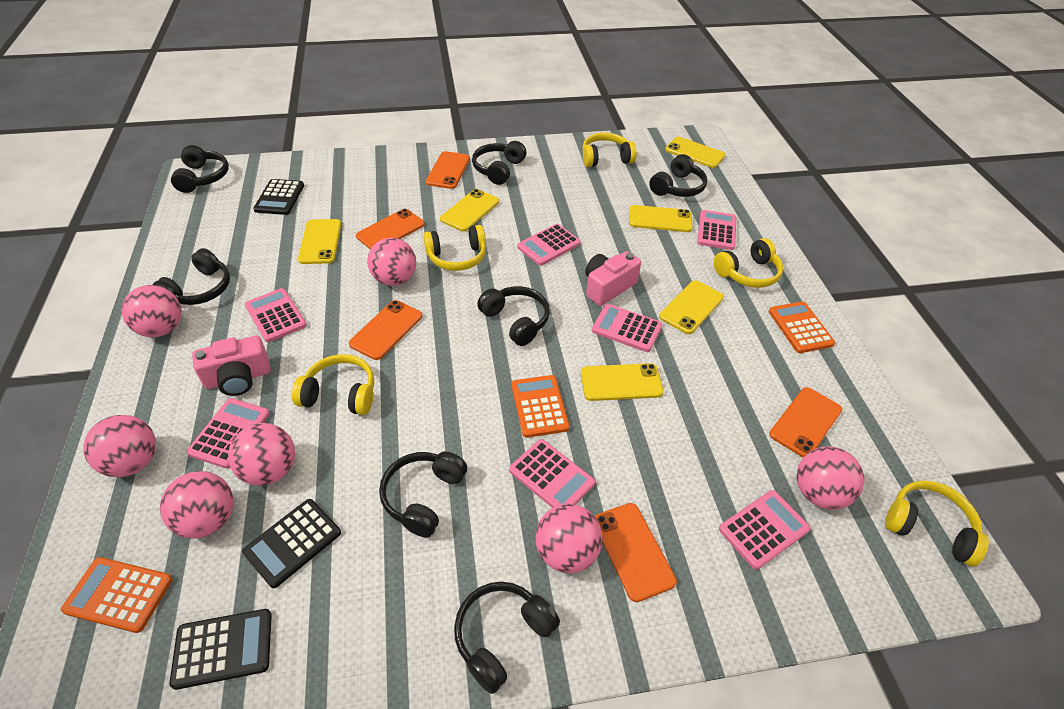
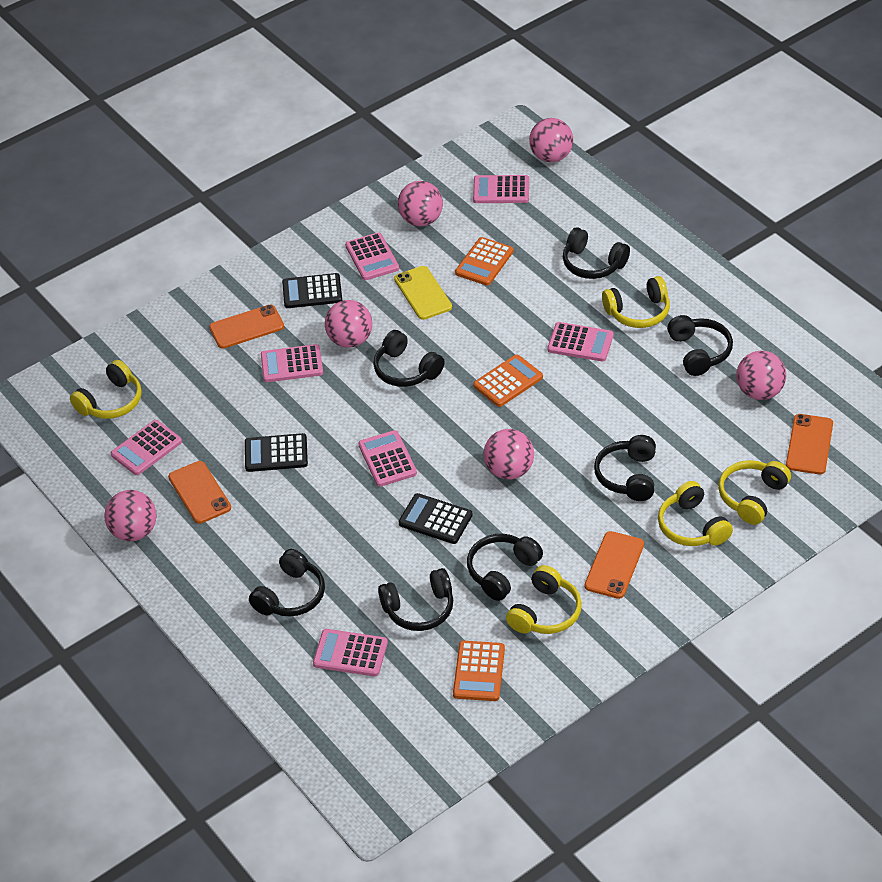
orange phone: [349,300,423,360] [356,209,425,250] [426,151,470,189] [595,503,677,602] [769,387,842,457] = 5 -> [168,461,231,524] [209,305,284,349] [585,531,644,599] [786,414,833,474] = 4
pink ball: [83,415,156,477] [121,285,181,337] [160,471,233,539] [228,423,295,486] [367,238,416,286] [535,504,603,573] [797,446,865,510] = 7 -> [104,490,157,541] [325,300,373,348] [398,181,443,226] [483,429,534,480] [529,118,573,162] [736,351,786,400] = 6
pink camera: [192,336,271,396] [585,251,641,306] = 2 -> none = 0
yellow phone: [298,219,341,264] [440,189,499,231] [581,363,664,401] [629,205,693,232] [659,280,724,334] [665,137,726,168] = 6 -> [394,266,452,320] = 1

